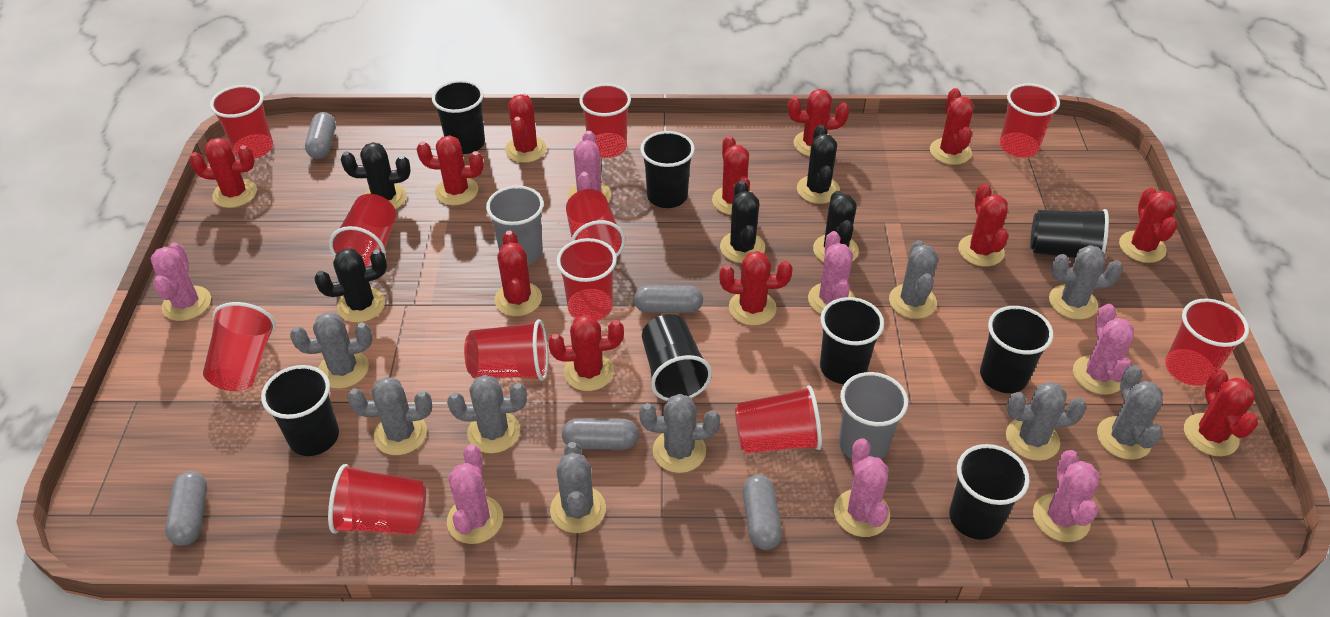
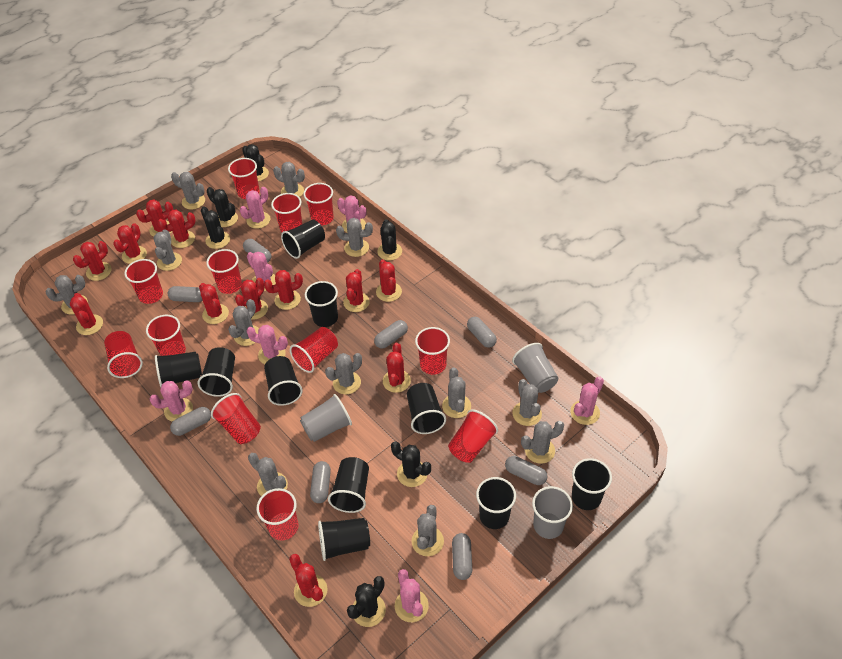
black cactus: [314,249,387,323] [341,142,410,209] [720,180,765,263] [797,125,840,204] [813,191,859,262] = 5 -> [201,206,230,249] [207,187,238,227] [242,144,269,181] [347,576,386,627] [377,219,402,261] [391,441,431,487] = 6
black cup: [261,365,339,456] [432,80,485,154] [640,131,695,208] [642,314,712,401] [820,297,884,384] [949,444,1030,540] [980,306,1053,393] [1030,209,1109,258] = 8 -> [155,352,202,387] [198,347,235,397] [264,356,303,406] [281,220,325,259] [305,281,338,327] [318,518,370,561] [328,457,369,513] [407,383,446,434] [476,477,516,529] [572,458,612,510] = 10
grey cactus: [290,312,372,389] [347,377,432,455] [447,375,527,454] [550,442,606,533] [639,394,720,473] [889,240,938,319] [1006,382,1087,461] [1049,245,1123,320] [1097,365,1163,460] = 9 -> [46,275,88,315] [153,229,182,271] [171,172,205,210] [228,299,259,346] [248,453,288,496] [273,162,305,197] [325,353,362,394] [336,218,373,257] [411,505,444,556] [442,367,471,418] [512,379,542,426] [521,421,564,464] = 12
grey capsule: [165,471,207,546] [305,112,336,159] [562,418,639,450] [634,285,703,313] [743,475,782,550] = 5 -> [167,286,202,302] [170,407,211,436] [243,239,272,263] [310,461,331,503] [374,320,408,349] [452,533,472,580] [467,317,497,348] [505,456,547,485] = 8
grey cup: [486,186,544,265] [839,372,908,459] = 2 -> [300,394,352,442] [512,343,558,393] [532,486,573,539] = 3
red cup: [203,302,276,391] [210,85,273,159] [328,464,426,535] [329,194,396,267] [464,319,548,381] [556,238,617,321] [566,189,625,257] [579,84,631,158] [735,386,822,453] [1000,83,1060,157] [1165,299,1249,386] = 11 -> [104,331,143,378] [124,259,163,304] [146,315,186,356] [206,249,242,294] [211,393,261,444] [228,158,260,199] [256,488,298,541] [271,193,302,233] [290,327,338,373] [303,183,334,225] [415,327,450,375] [448,409,498,463] = 12

